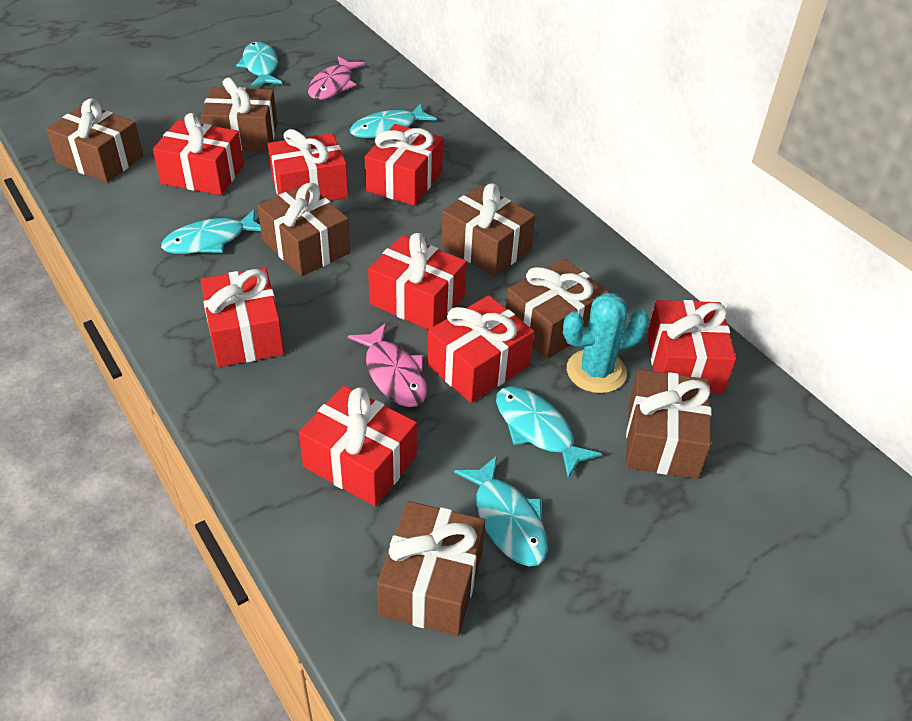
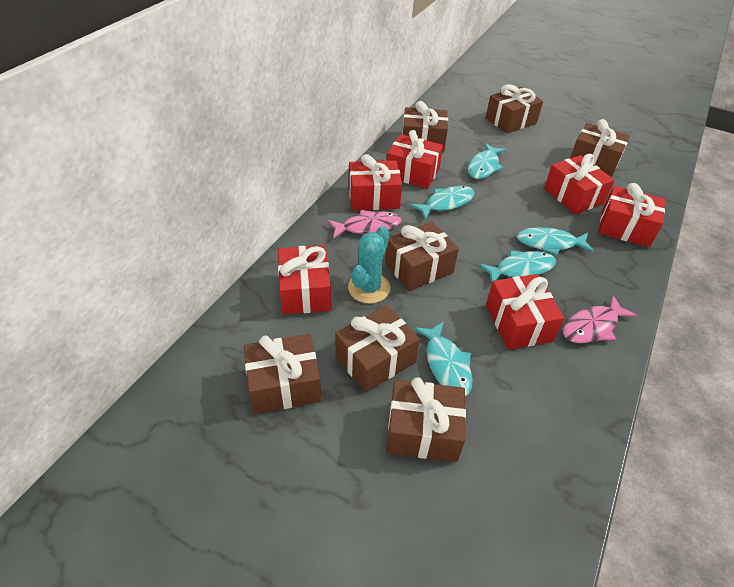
red gift: [153,113,244,195] [200,268,284,367] [268,129,348,201] [299,386,417,506] [365,124,443,206] [368,233,467,330] [428,295,534,403] [647,300,736,393] = 8 -> [278,245,331,315] [349,154,402,210] [386,130,443,189] [486,274,565,350] [544,154,615,214] [598,183,665,247] = 6

